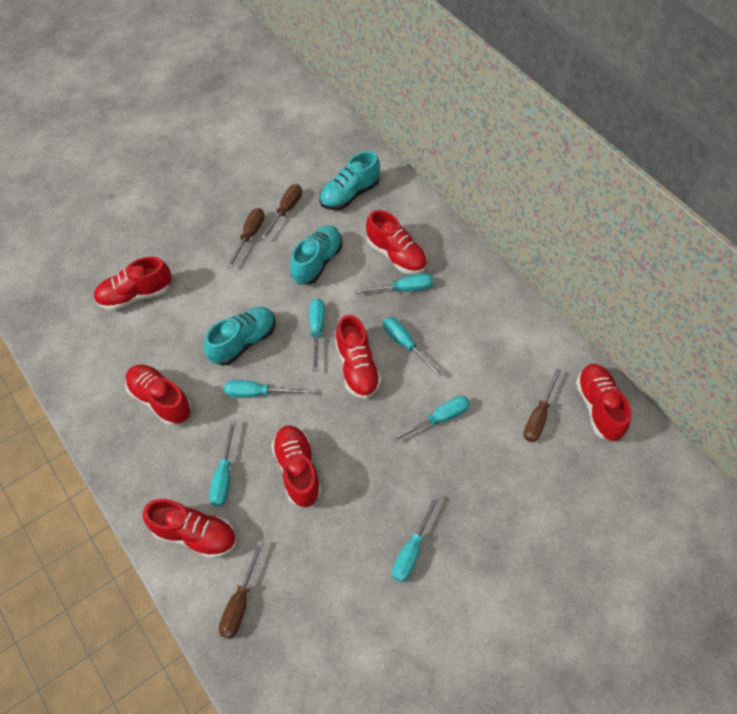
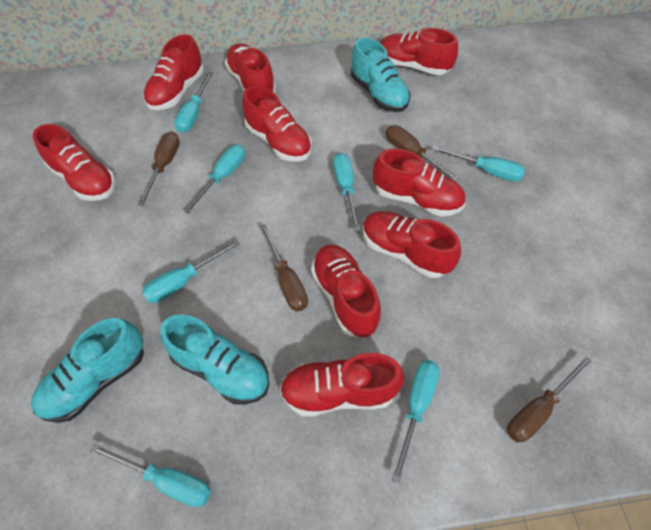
red shoe: [93,256,172,311] [125,365,191,426] [143,499,236,559] [271,425,321,507] [335,315,381,399] [366,210,427,274] [576,364,631,441] = 7 -> [33,124,116,201] [143,34,204,110] [225,43,276,93] [242,86,312,161] [280,353,404,417] [311,244,381,337] [363,211,461,278] [373,149,465,217] [381,28,458,75] = 9

